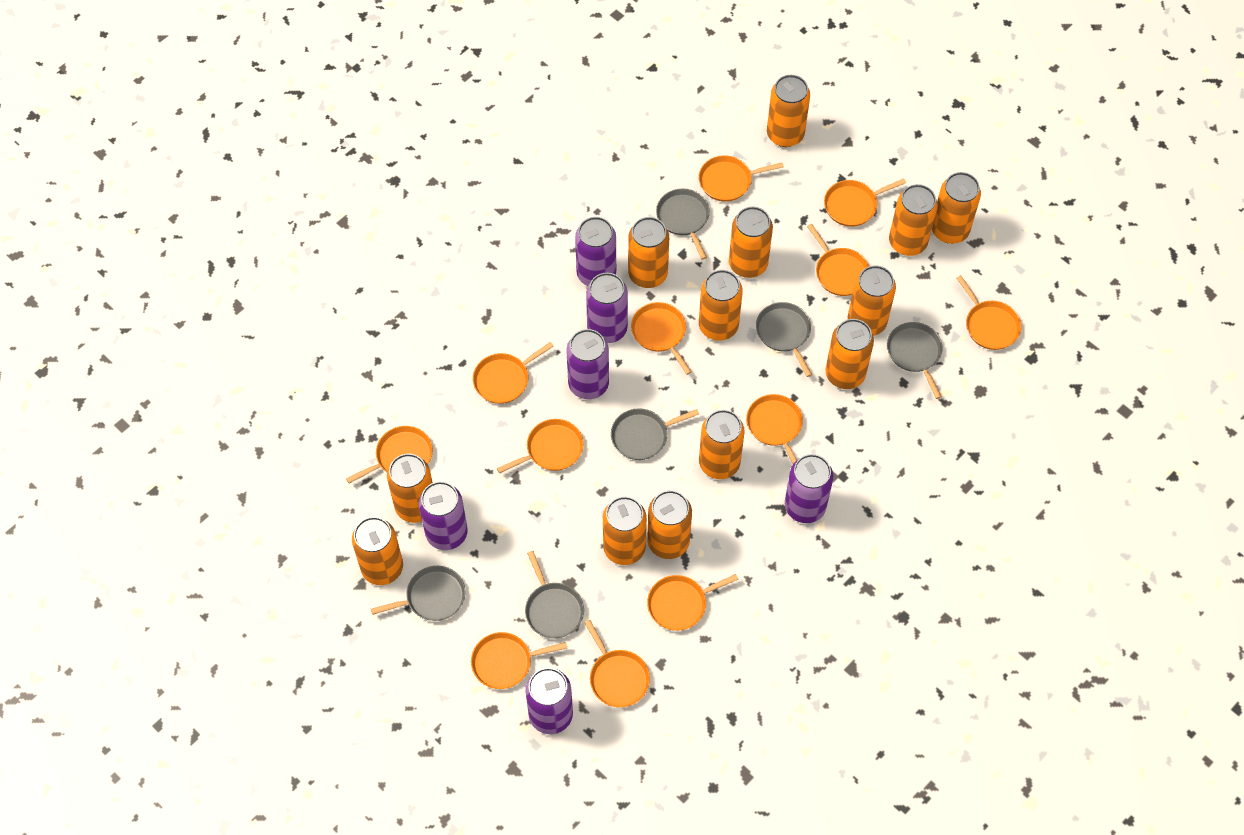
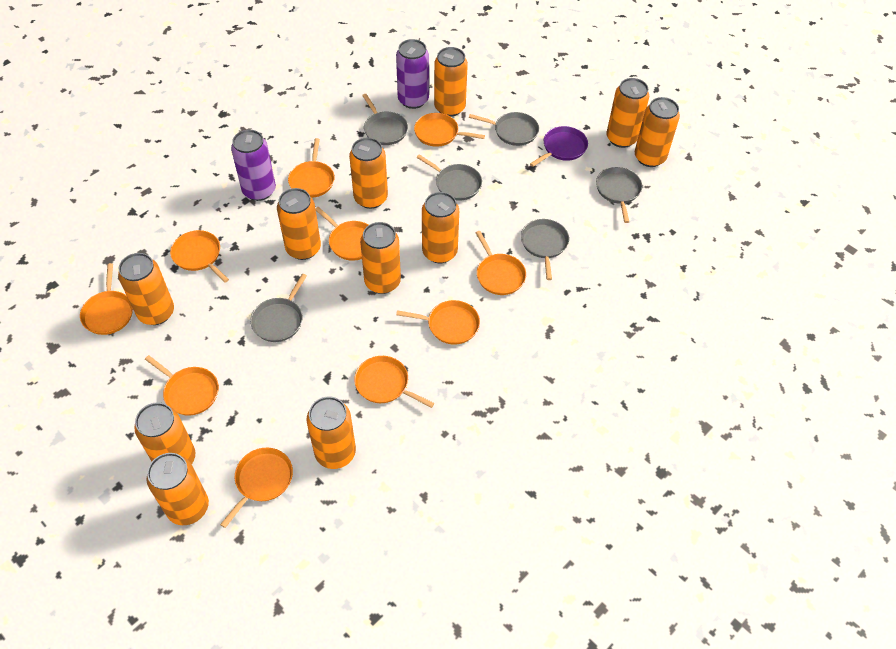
orange can: [352,517,403,585] [387,454,433,523] [603,496,647,565] [628,217,669,288] [647,490,692,559] [699,270,743,341] [699,410,745,479] [729,206,773,278] [767,75,810,147] [825,319,874,389] [848,265,896,336] [889,184,938,256] [932,172,981,244] = 13 -> [118,253,174,325] [134,402,195,464] [146,453,209,525] [277,188,321,260] [306,397,356,469] [349,138,388,209] [360,222,401,294] [422,192,459,263] [434,47,468,117] [606,78,649,148] [635,97,680,167] = 11
orange pan: [346,426,433,483] [471,632,567,689] [473,342,553,404] [497,419,584,473] [585,620,650,707] [631,302,692,375] [647,574,739,631] [699,155,784,202] [746,394,803,464] [807,224,869,296] [824,178,906,227] [956,275,1021,350] = 12 -> [80,263,133,335] [145,355,219,415] [170,230,229,283] [220,448,293,528] [288,138,335,198] [315,207,368,261] [354,356,434,408] [396,300,480,345] [414,113,485,147] [476,231,526,295] = 10
purple can: [419,481,468,550] [525,668,573,734] [566,329,609,399] [575,217,616,286] [586,273,628,343] [785,454,833,523] = 6 -> [231,130,276,201] [396,39,429,109] = 2
purple pan: none = 0 -> [530,126,588,167] = 1

